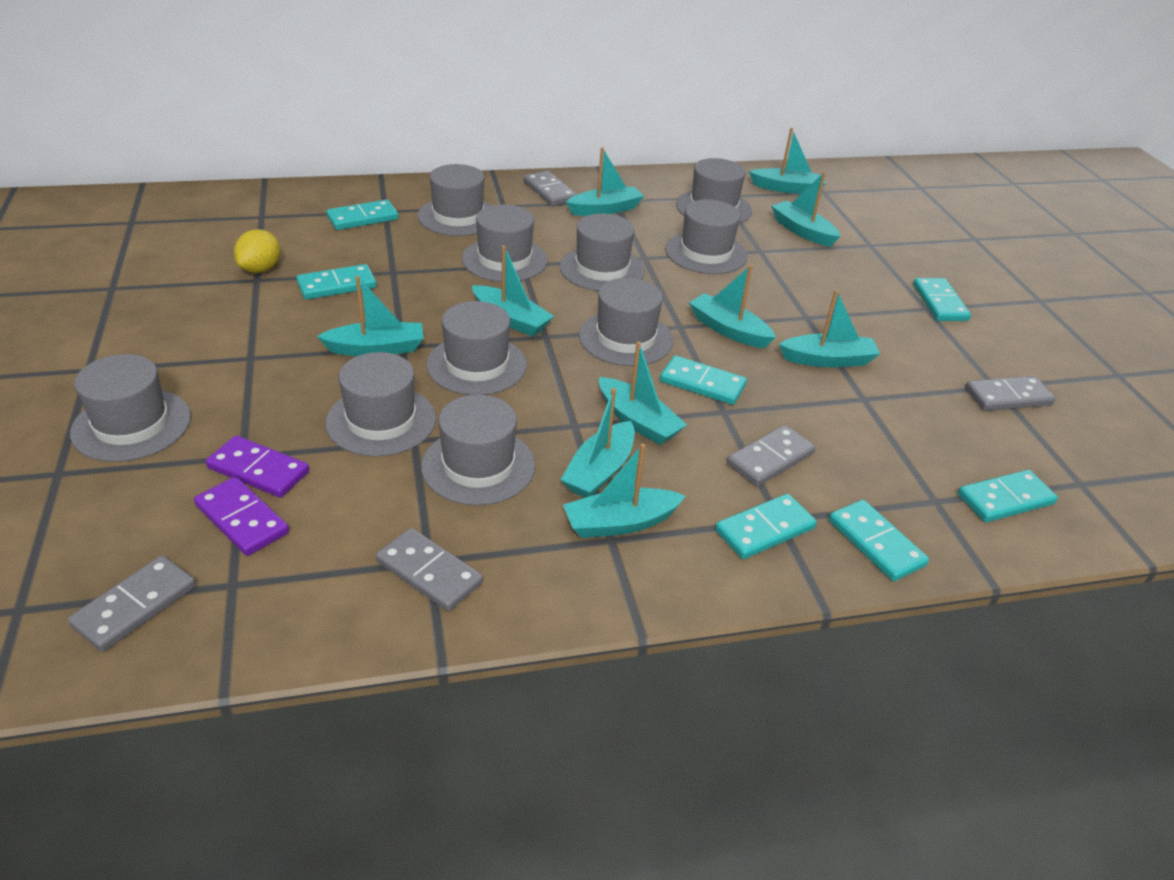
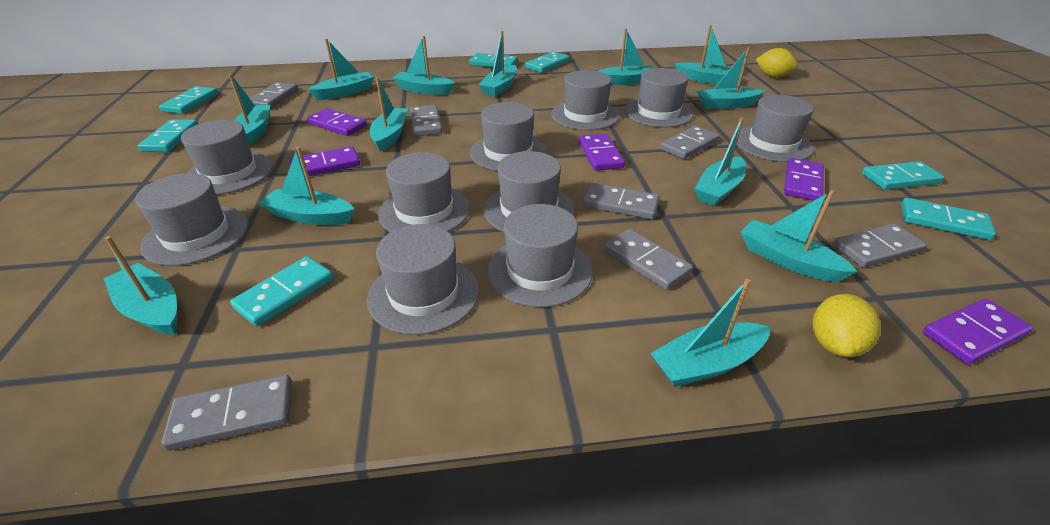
grey domino: [68,555,196,652] [376,528,483,611] [523,171,577,206] [727,425,816,486] [965,376,1055,411] = 5 -> [161,375,292,451] [250,82,298,109] [410,105,443,136] [583,183,660,220] [604,229,693,290] [660,126,719,159] [833,223,927,268] = 7
purple domino: [194,477,289,556] [206,435,309,498] = 2 -> [289,146,360,176] [307,108,367,136] [579,134,625,171] [784,158,824,201] [923,299,1033,365] = 5
turquoise boat: [317,276,424,356] [472,245,554,337] [561,388,635,498] [563,444,685,538] [566,147,644,216] [599,341,687,445] [689,265,776,348] [749,128,826,194] [771,172,840,247] [779,290,880,367] = 10 -> [103,236,178,335] [229,74,271,145] [259,146,354,225] [308,39,375,100] [370,77,408,152] [392,36,455,95] [479,31,517,97] [598,29,654,85] [650,279,770,387] [675,26,730,84] [695,118,746,206] [696,47,765,109] [741,190,858,282] = 13
yellow lemon: [234,229,280,273] = 1 -> [756,48,798,77] [813,294,881,357] = 2

